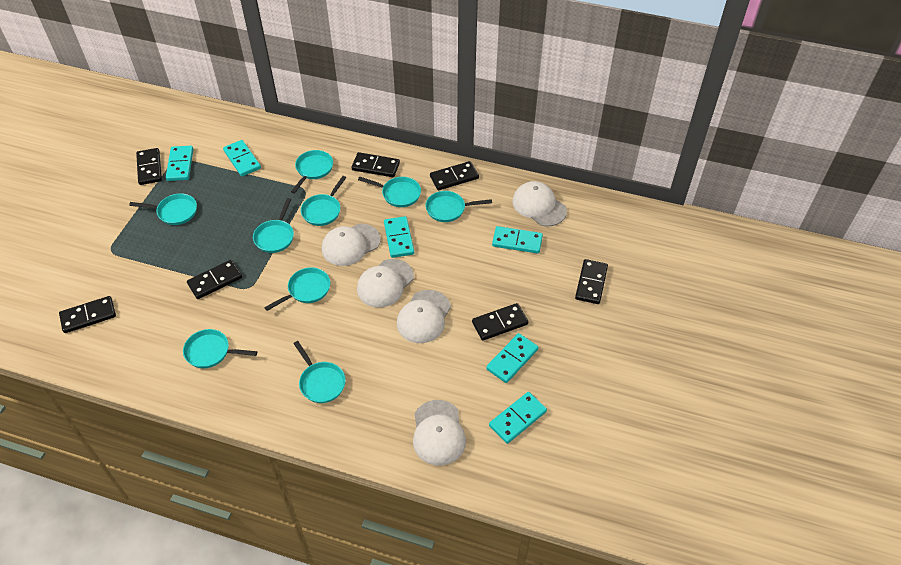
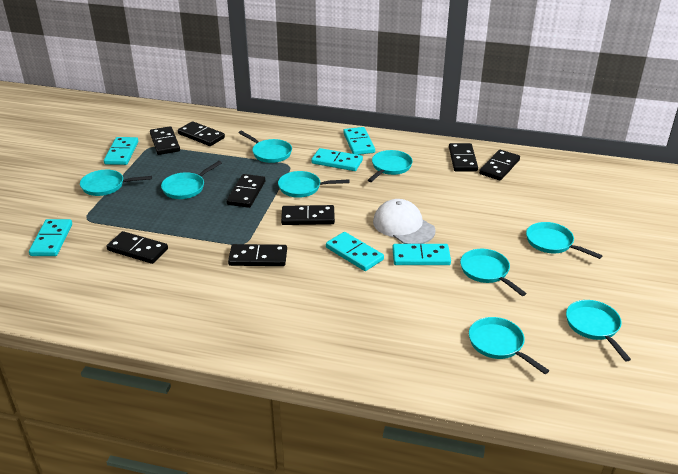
black domino: [59,296,116,333] [136,148,162,185] [187,260,242,299] [352,152,400,177] [430,161,479,191] [472,303,528,341] [575,259,608,304] = 7 -> [106,231,168,264] [150,126,180,155] [178,121,225,146] [226,174,265,208] [228,244,287,266] [281,205,335,225] [449,143,478,172] [479,150,520,181] = 8
white cap: [322,224,381,266] [357,259,414,307] [397,290,451,343] [413,400,466,466] [512,181,567,226] = 5 -> [373,199,436,244] = 1

